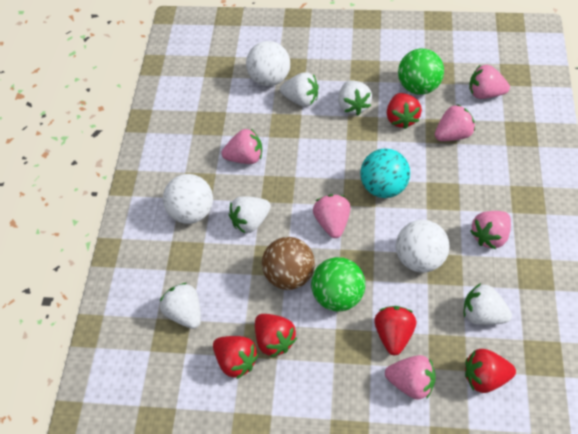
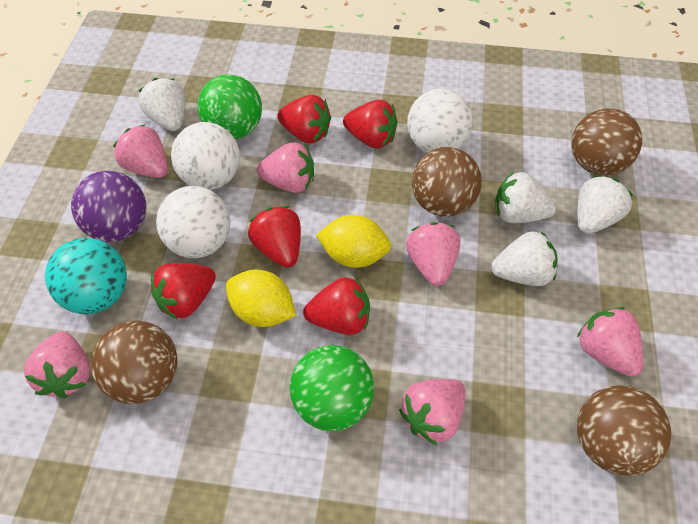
brown ball: [262,237,315,290] = 1 -> [91,320,177,404] [412,147,482,217] [572,108,642,176] [577,385,671,476] = 4
purple ball: none = 0 -> [71,171,146,242] = 1
white strawberry: [160,283,201,329] [229,196,271,233] [280,72,318,107] [338,80,372,115] [464,283,512,325] = 5 -> [139,78,185,131] [491,231,557,286] [495,171,556,223] [577,175,633,234] = 4
yellow lemon: none = 0 -> [226,270,296,327] [316,215,391,268] = 2

